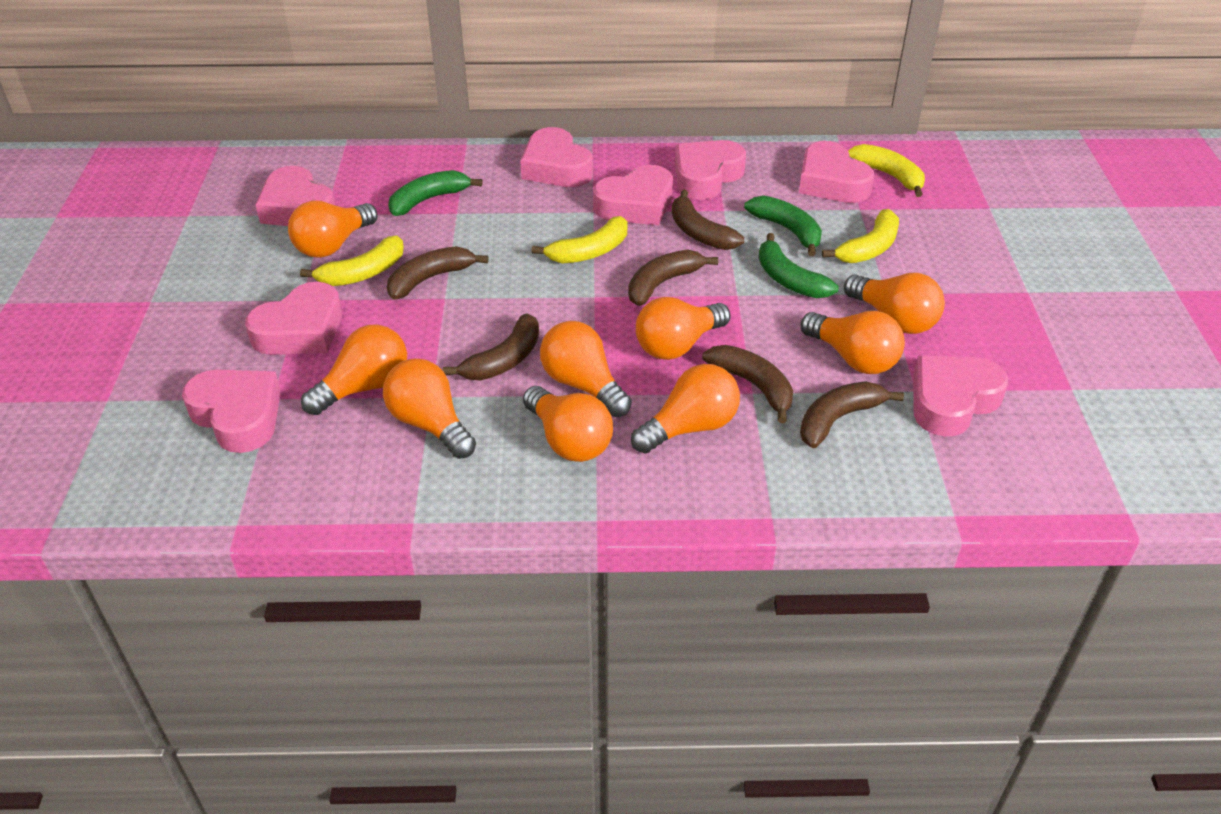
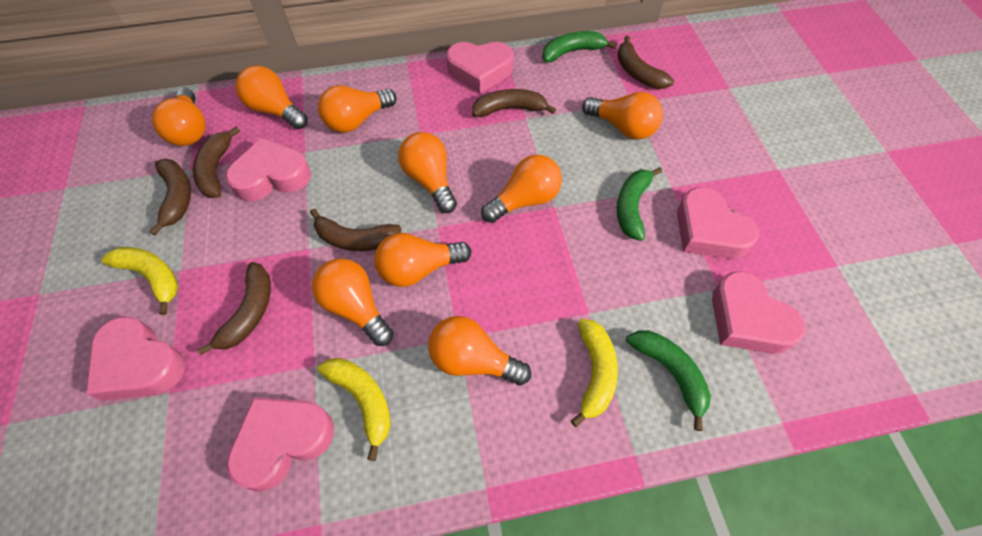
pink heart: [182,370,281,453] [245,282,342,355] [256,166,335,226] [520,127,593,187] [593,165,673,225] [675,140,746,200] [799,141,874,203] [913,356,1008,437] = 8 -> [86,316,185,401] [225,138,311,201] [226,397,334,491] [446,42,514,94] [677,187,759,259] [712,271,805,354] = 6
yellow banana: [300,236,404,286] [531,216,628,263] [822,209,899,263] [848,144,925,197] = 4 -> [102,247,178,315] [318,358,391,461] [571,319,618,427] = 3

